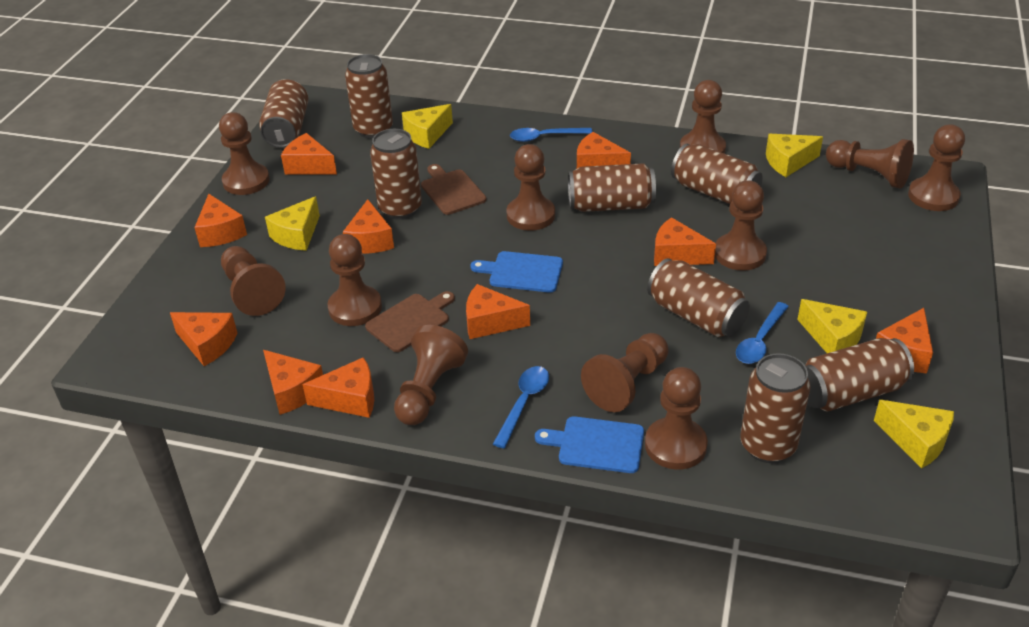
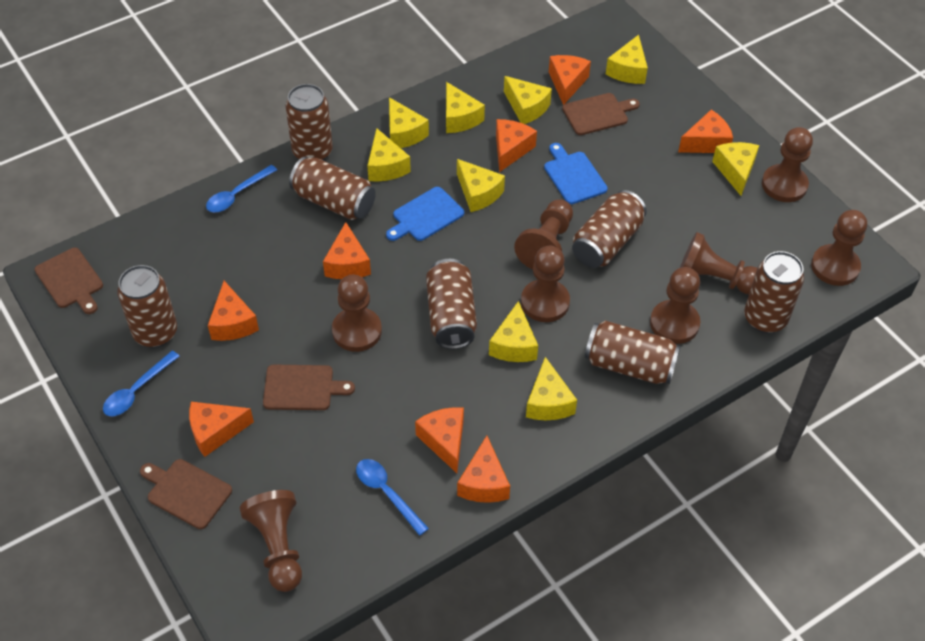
brown can: [259,79,308,148] [345,54,393,139] [370,129,422,220] [568,163,656,212] [647,258,750,337] [671,144,763,204] [741,353,810,463] [805,338,914,412] = 8 -> [117,265,177,348] [285,84,333,161] [289,156,376,220] [426,259,477,349] [572,190,647,268] [585,321,681,384] [744,251,804,333] = 7
brown cutting board: [365,291,455,352] [421,164,486,215] = 2 -> [35,248,103,314] [140,459,232,529] [263,364,355,410] [562,93,640,135] = 4
brown pawn: [219,112,270,195] [221,246,286,316] [327,234,382,326] [394,325,468,425] [506,144,555,231] [581,333,669,412] [645,367,708,470] [680,80,726,154] [715,180,767,271] [826,139,914,188] [908,125,965,211] = 11 -> [240,490,302,592] [332,275,382,352] [514,199,573,269] [521,246,570,322] [650,267,700,344] [680,232,757,294] [762,127,813,202] [811,210,867,286] = 8
orange cheese: [170,312,237,366] [194,194,247,247] [263,350,323,415] [281,133,337,175] [302,357,374,418] [343,199,394,254] [466,284,530,339] [577,132,631,168] [654,217,716,266] [876,308,933,374] = 10 -> [189,402,254,457] [208,281,259,341] [323,222,371,279] [415,407,464,473] [457,436,510,503] [496,119,537,172] [549,55,591,105] [678,110,733,153] = 8
yellow cheese: [265,196,320,251] [402,104,453,149] [766,134,823,177] [797,299,867,353] [874,400,954,468] = 5 -> [367,128,411,182] [389,97,429,148] [446,82,485,133] [457,159,505,212] [489,301,538,362] [504,76,552,124] [526,357,577,420] [606,35,648,84] [712,142,759,196] = 9

